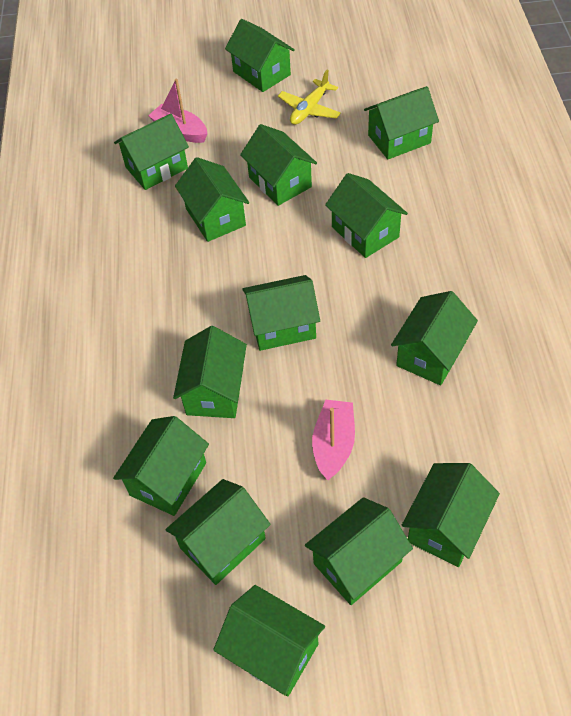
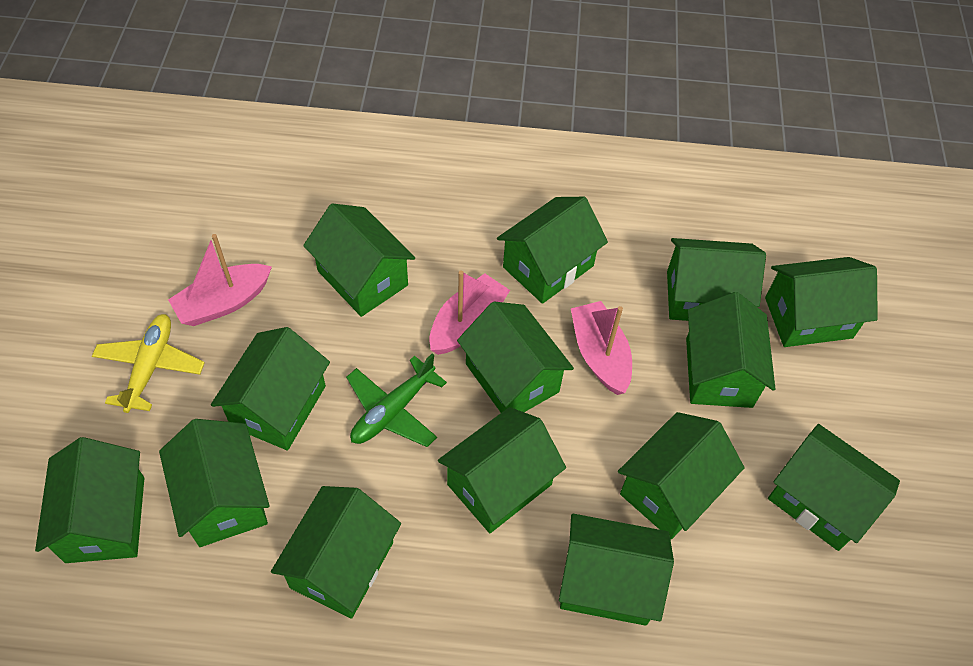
green plane: none = 0 -> [346,353,447,447] = 1
pink boat: [148,79,208,143] [312,400,355,480] = 2 -> [168,234,272,326] [429,271,510,355] [571,301,632,395] = 3

